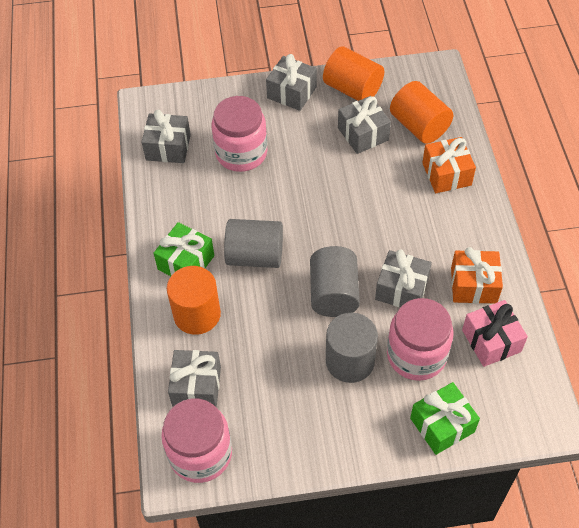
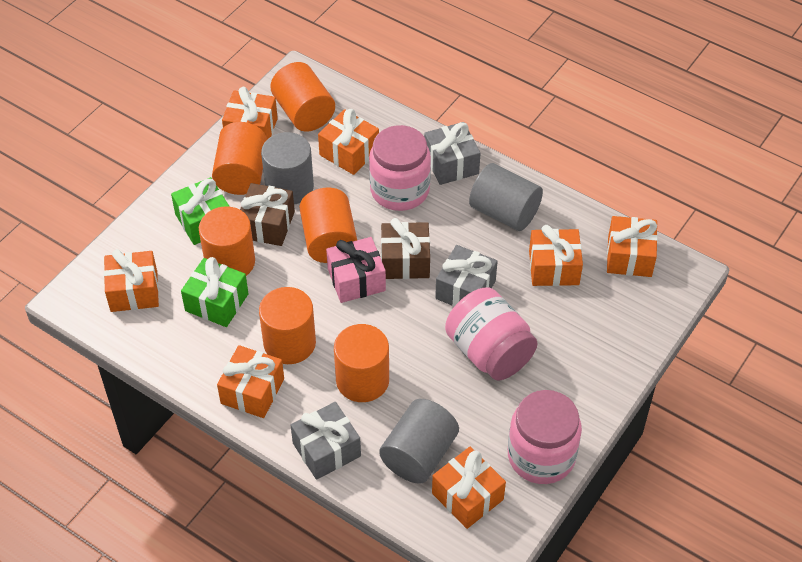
brown gift: none = 0 -> [240,183,295,246] [381,218,430,279] = 2
grey gift: [142,110,191,163] [168,350,221,408] [266,54,317,111] [338,96,391,154] [375,250,432,307] = 5 -> [291,402,361,480] [424,122,481,185] [435,245,498,307] = 3
orange cylinder: [167,266,221,335] [323,46,384,101] [390,81,453,144] = 3 -> [199,206,255,276] [212,122,267,195] [259,287,316,364] [270,62,335,132] [299,188,357,263] [334,324,389,402] = 6
orange gift: [422,137,476,193] [451,247,503,304] = 2 -> [104,249,159,312] [217,345,284,418] [222,87,278,139] [318,109,379,175] [432,447,506,529] [529,225,583,286] [607,216,658,277] = 7

